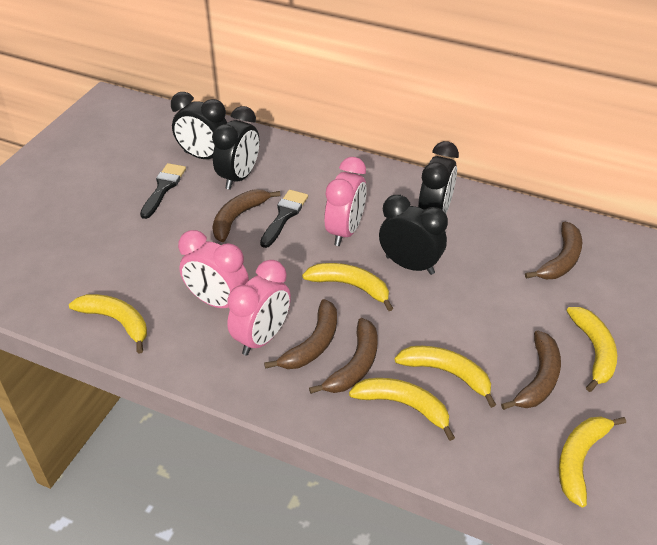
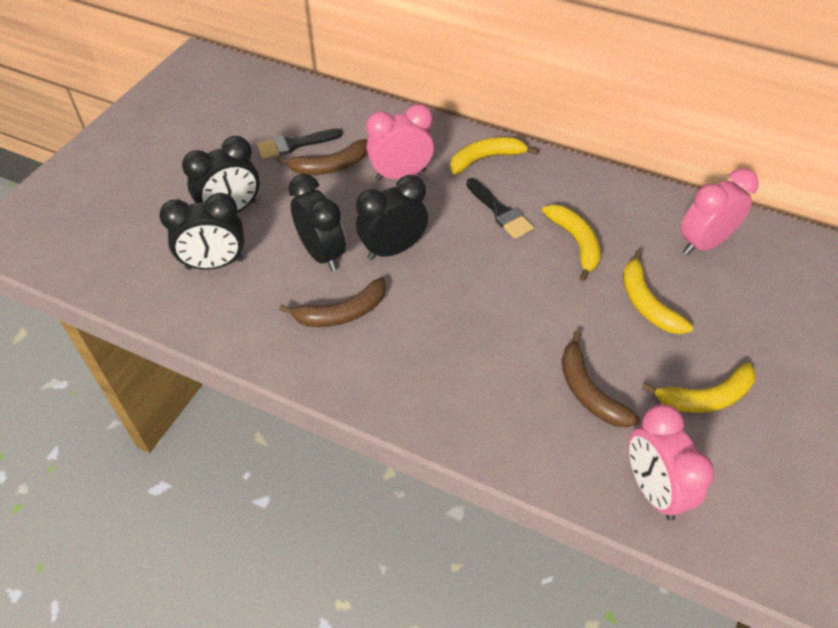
brown banana: [212,190,281,242] [264,299,337,369] [309,318,378,394] [501,330,561,410] [525,222,582,279] = 5 -> [277,139,367,175] [279,277,386,327] [562,331,640,428] = 3
yellow banana: [69,294,147,353] [302,263,393,311] [349,378,455,441] [394,346,496,408] [559,416,626,507] [567,307,617,392] = 6 -> [450,137,538,174] [542,204,601,282] [623,250,693,334] [641,362,756,413] = 4

